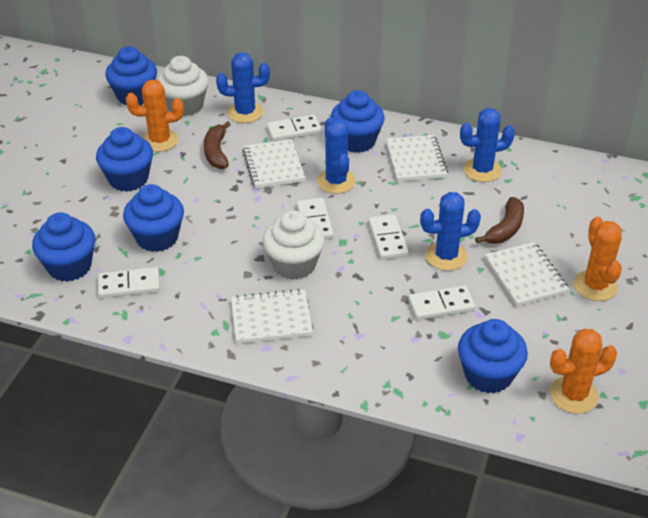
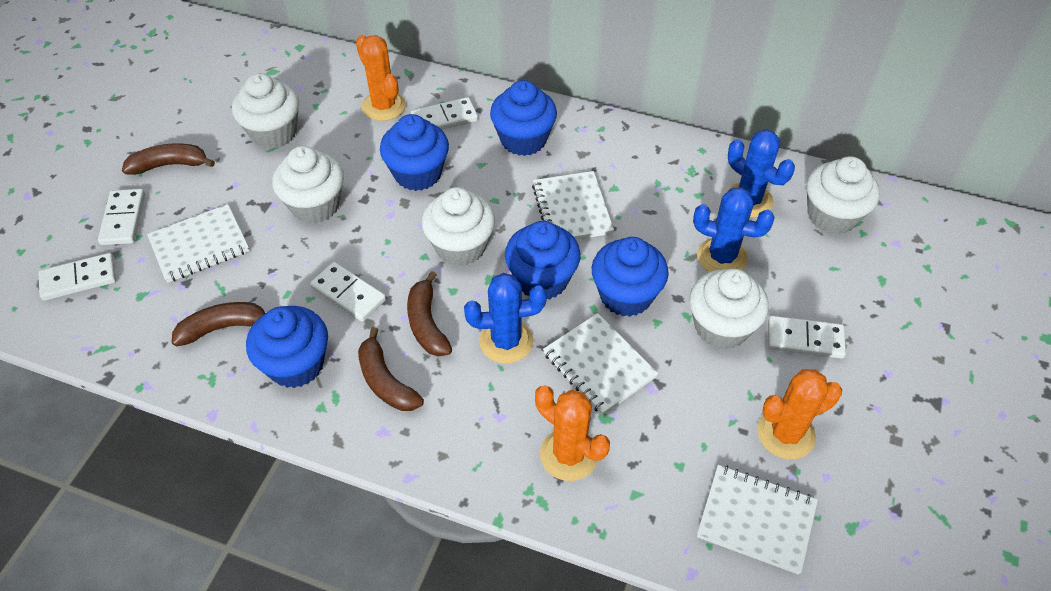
blue cactus: [216,52,270,123] [317,117,356,194] [420,192,481,271] [460,108,515,182] = 4 -> [464,273,547,364] [693,187,775,272] [726,129,795,218] = 3
blue cupcake: [32,212,95,282] [96,127,153,192] [106,46,157,105] [123,184,184,252] [330,90,385,153] [458,319,528,393] = 6 -> [246,306,328,388] [380,114,449,191] [490,80,557,156] [505,221,581,300] [591,237,669,317] = 5
brown banana: [204,121,231,169] [475,197,524,244] = 2 -> [122,143,215,175] [171,302,265,346] [358,327,424,411] [407,271,452,357] = 4
white cupcake: [157,56,209,116] [263,211,325,280] = 2 -> [232,73,299,149] [272,146,344,223] [422,187,495,266] [689,268,769,349] [806,156,880,234] = 5

